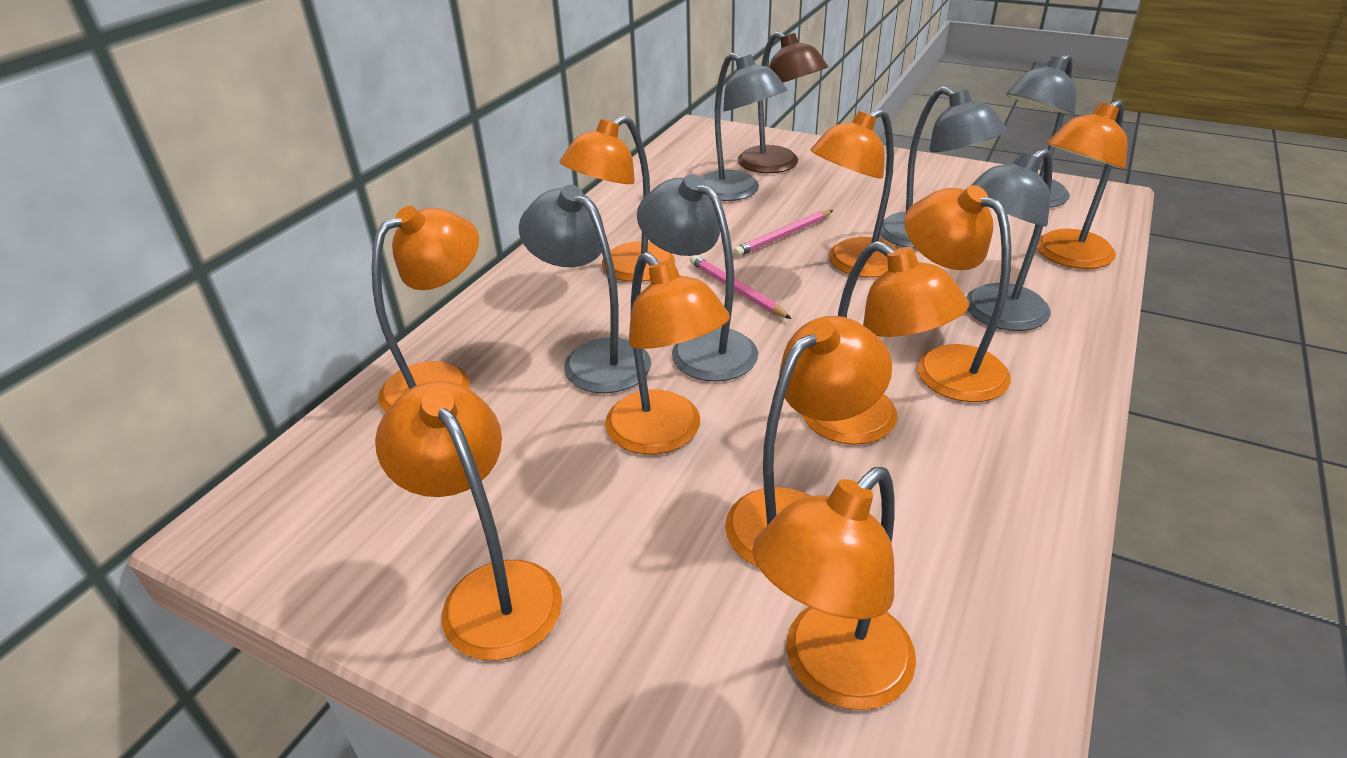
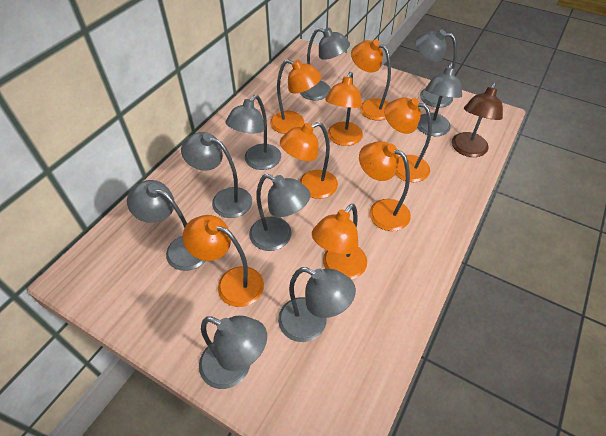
grey lamp: [519,185,651,393] [637,174,758,382] [701,52,787,201] [880,86,1007,249] [966,148,1053,331] [1006,54,1076,208] = 6 -> [127,180,205,271] [181,132,252,218] [199,315,267,389] [225,95,281,170] [249,174,311,251] [278,267,356,342] [300,28,350,100] [415,29,457,108] [417,63,462,136] = 9
orange lamp: [372,206,479,412] [375,381,562,660] [559,115,675,282] [605,252,730,455] [725,316,892,567] [752,467,916,710] [803,241,969,445] [810,109,897,278] [905,185,1011,402] [1037,99,1128,269] = 10 -> [183,215,264,307] [270,59,322,134] [280,122,338,199] [312,204,367,280] [325,72,363,146] [351,40,391,121] [359,141,411,231] [384,97,432,182] = 8
pink pencil: [690,255,792,319] [733,210,833,257] = 2 -> none = 0

